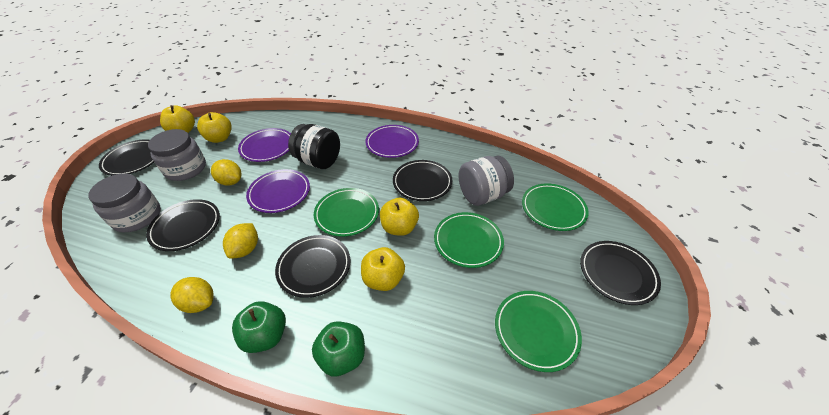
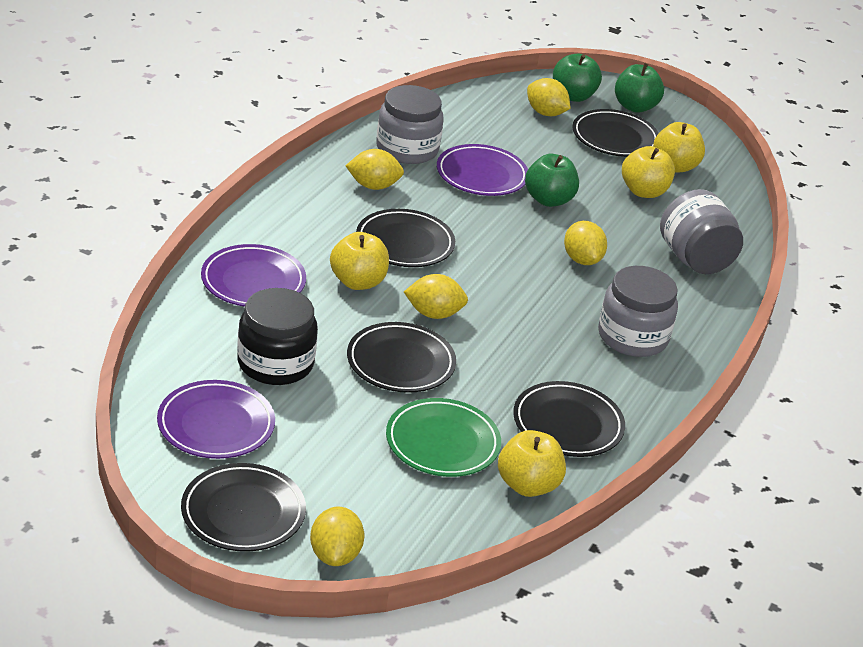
green apple: [232,301,286,353] [312,321,365,376] = 2 -> [525,154,579,207] [553,54,602,102] [615,63,664,113] = 3
green plate: [314,188,379,237] [434,212,504,268] [495,291,582,372] [522,183,589,231] = 4 -> [386,398,501,477] = 1
yellow lemon: [170,277,214,313] [211,159,242,185] [223,223,258,259] = 3 -> [310,507,364,566] [346,149,404,190] [404,274,468,319] [527,78,571,116] [564,221,607,265] = 5

